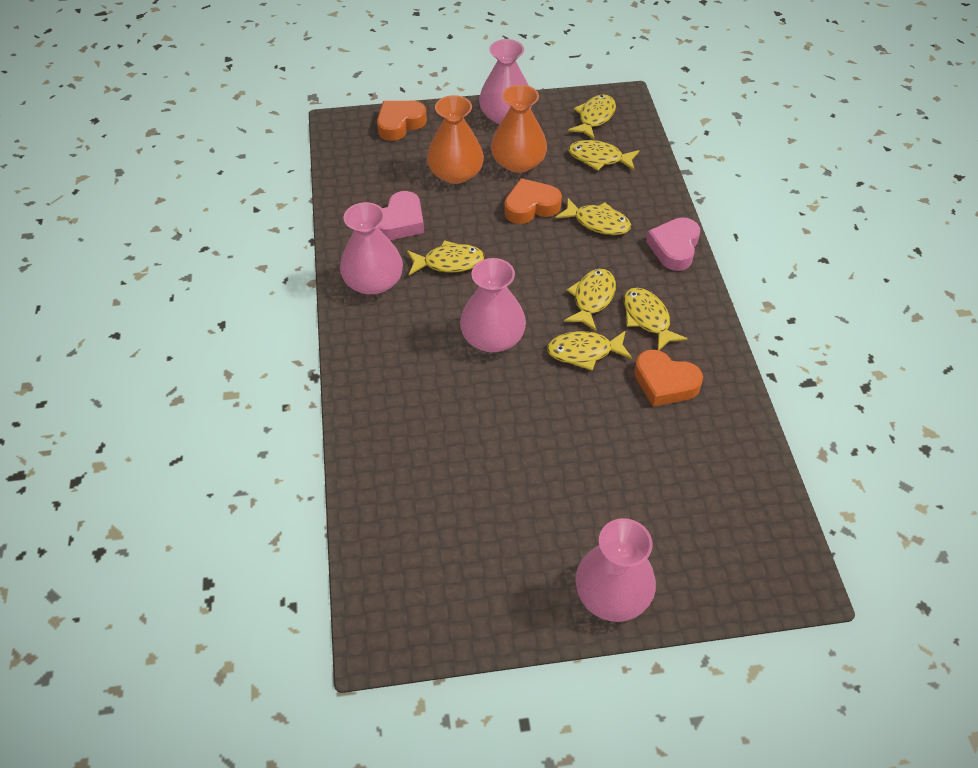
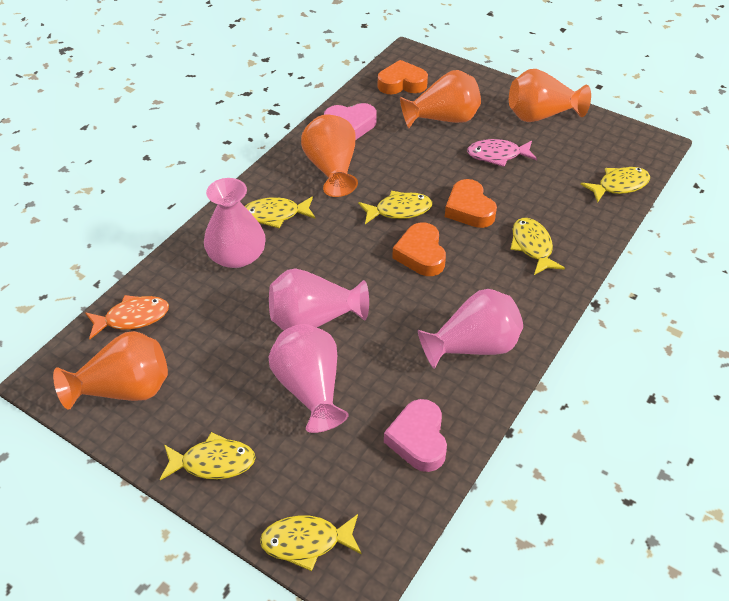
orange fish: none = 0 -> [85,295,169,339] = 1
orange vase: [427,95,484,184] [491,85,547,173] = 2 -> [53,331,168,410] [301,114,358,197] [400,70,481,128] [509,69,591,122] = 4
pink fish: none = 0 -> [467,139,537,167] = 1
yellow fish: [407,240,484,275] [547,331,632,371] [555,197,631,235] [564,269,616,332] [568,94,616,140] [568,140,640,171] [624,288,688,350] = 7 -> [160,432,256,480] [245,196,316,229] [260,514,362,571] [358,191,432,224] [510,218,565,275] [581,167,650,203] = 6

